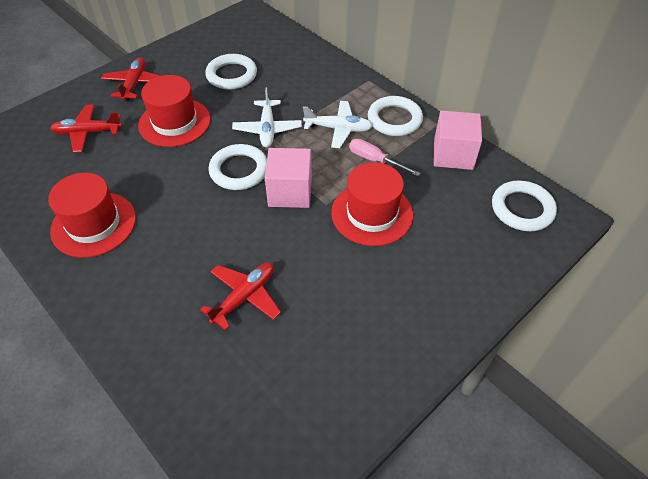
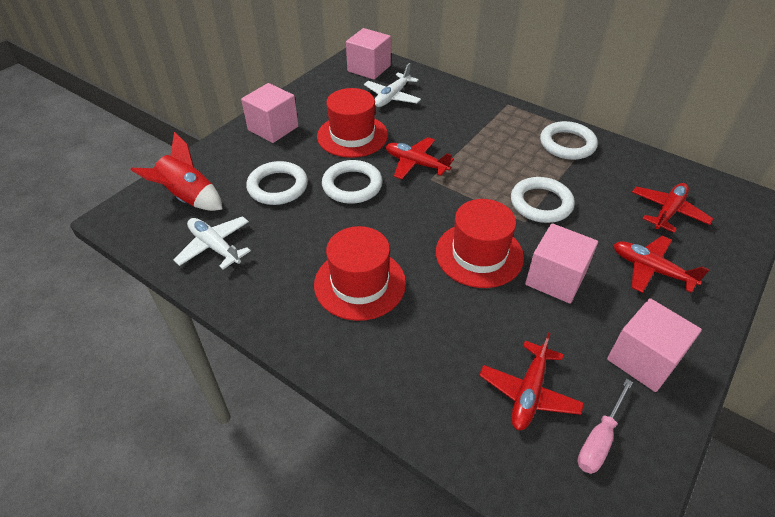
pink cube: [265,148,312,208] [434,110,482,170] = 2 -> [241,83,299,143] [346,28,391,80] [525,223,598,304] [607,298,702,392] = 4
red plane: [50,104,122,153] [101,58,160,101] [200,263,281,331] = 3 -> [386,137,454,179] [479,332,584,430] [614,236,710,293] [632,183,713,233] = 4
red rocket: none = 0 -> [130,132,223,211] = 1

